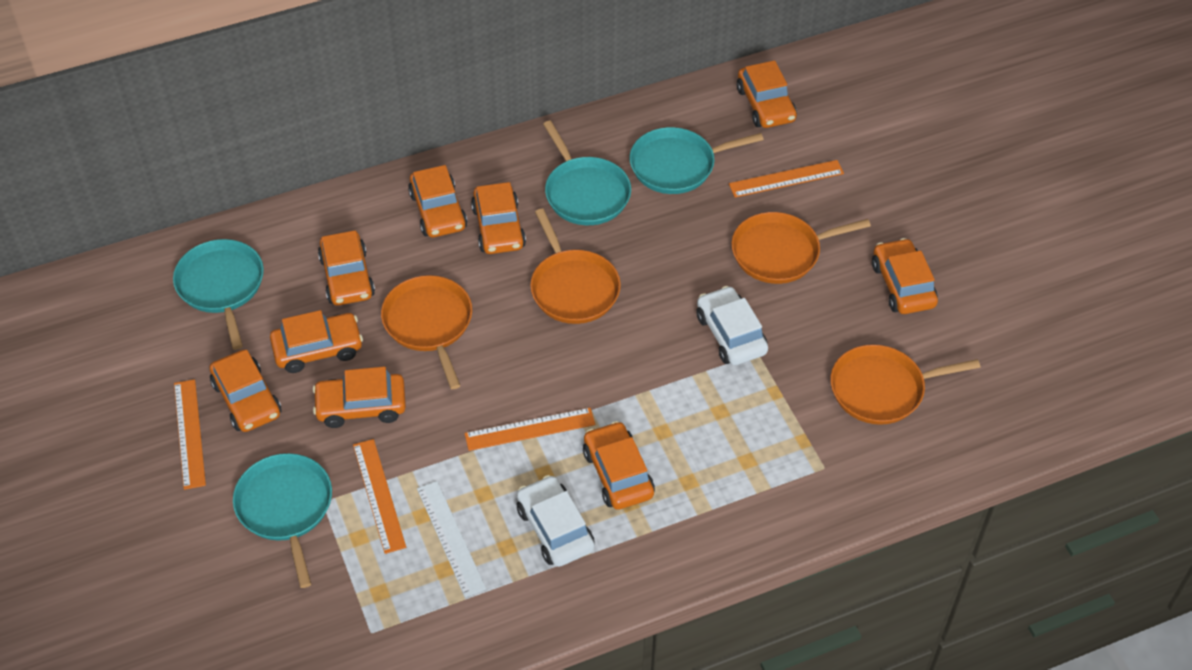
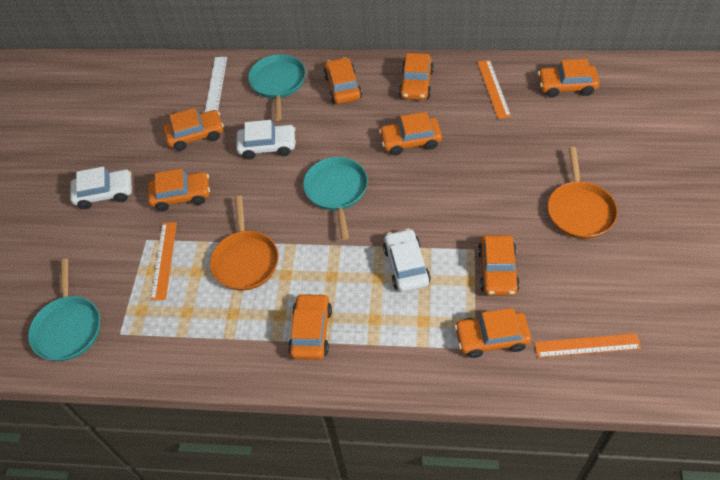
orange pan: [381,275,472,389] [530,209,621,324] [731,212,871,284] [830,344,981,425] = 4 -> [210,196,279,291] [548,147,618,239] = 2
orange ruler: [174,379,206,490] [353,439,406,554] [464,408,595,451] [729,160,844,198] = 4 -> [150,222,177,301] [477,60,511,119] [534,333,641,358] = 3
turquoise pan: [173,239,264,350] [233,453,332,588] [543,120,631,225] [630,127,764,194] = 4 -> [28,258,100,361] [248,54,306,121] [303,157,368,240] = 3
white car: [517,475,595,567] [696,286,768,365] = 2 -> [70,167,132,209] [236,120,296,160] [383,228,431,292] = 3

